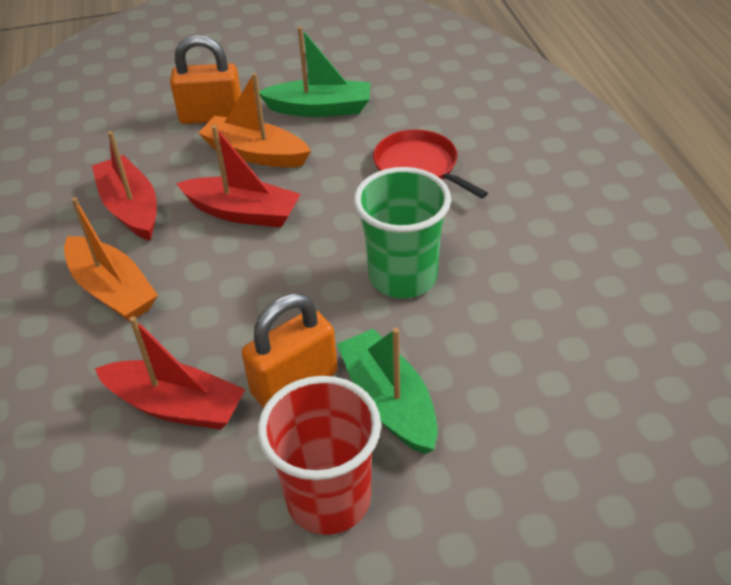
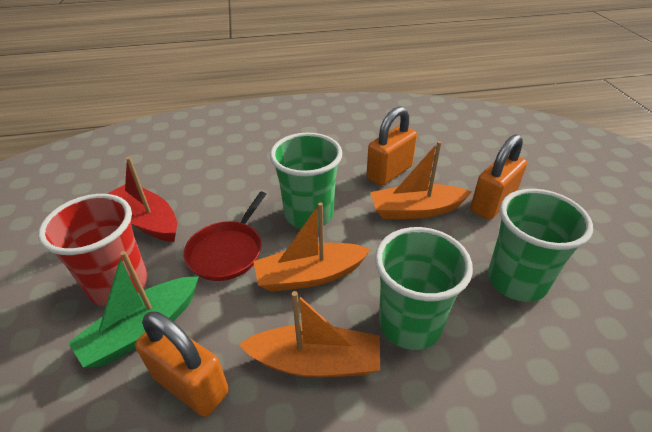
green boat: [259,27,371,117] [337,328,438,454] = 2 -> [68,251,199,368] = 1
green cup: [354,167,451,298] = 1 -> [270,133,342,228] [375,227,473,350] [488,189,593,302] = 3
orange boat: [64,197,158,322] [198,73,311,167] = 2 -> [239,291,380,378] [253,202,371,292] [370,141,472,219] = 3
orange padlock: [170,35,241,124] [242,293,338,408] = 2 -> [135,311,229,417] [367,106,417,186] [470,134,527,220] = 3
red boat: [92,131,157,241] [95,316,246,430] [176,125,301,227] = 3 -> [108,157,177,242] = 1

